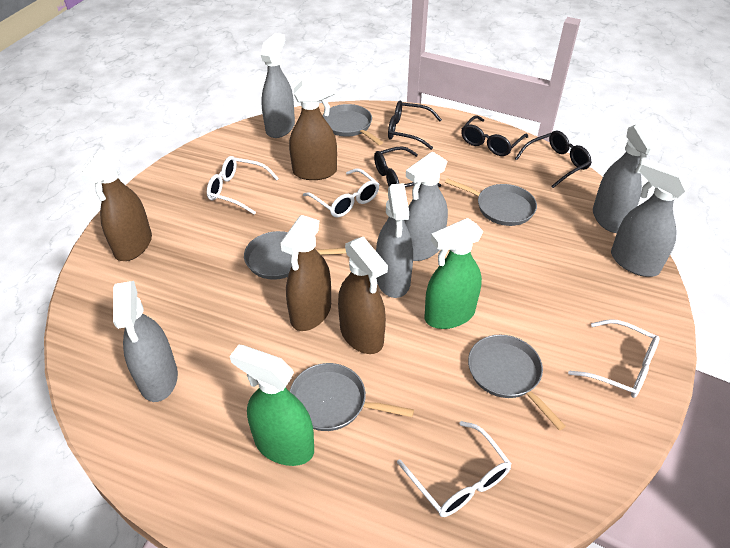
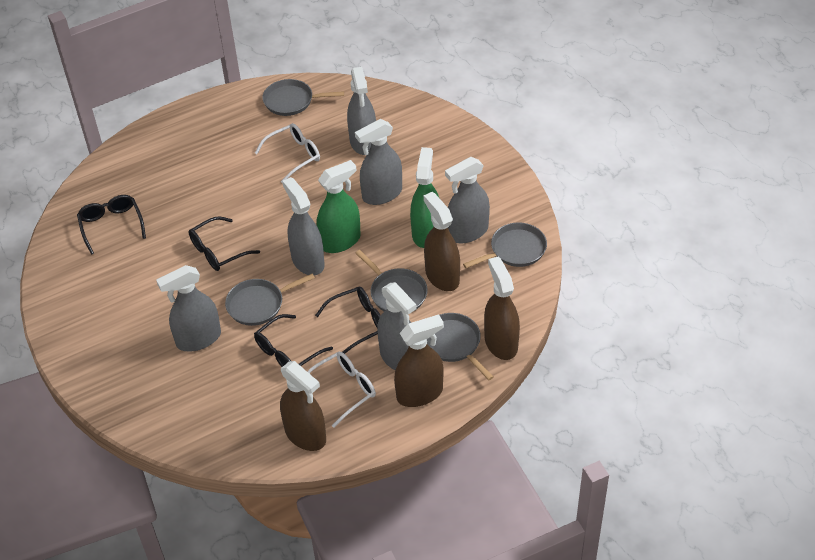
white glasses: [207,156,279,215] [303,168,379,218] [397,421,512,517] [568,319,660,398] = 4 -> [255,123,320,183] [307,352,376,428] = 2

